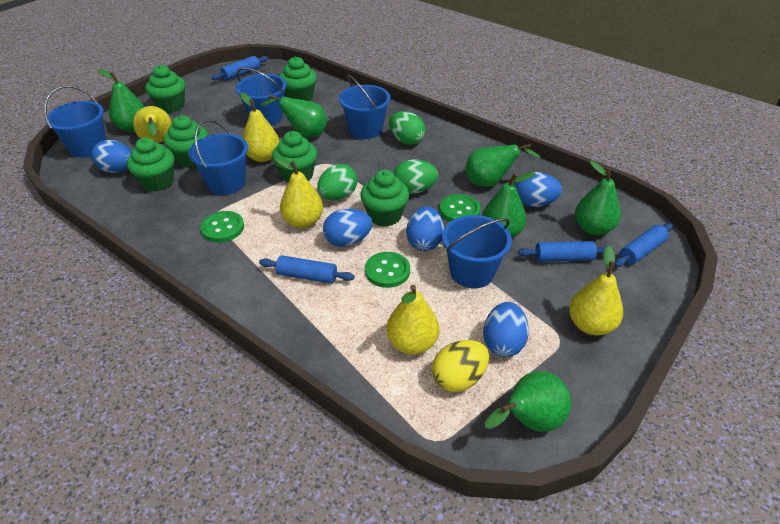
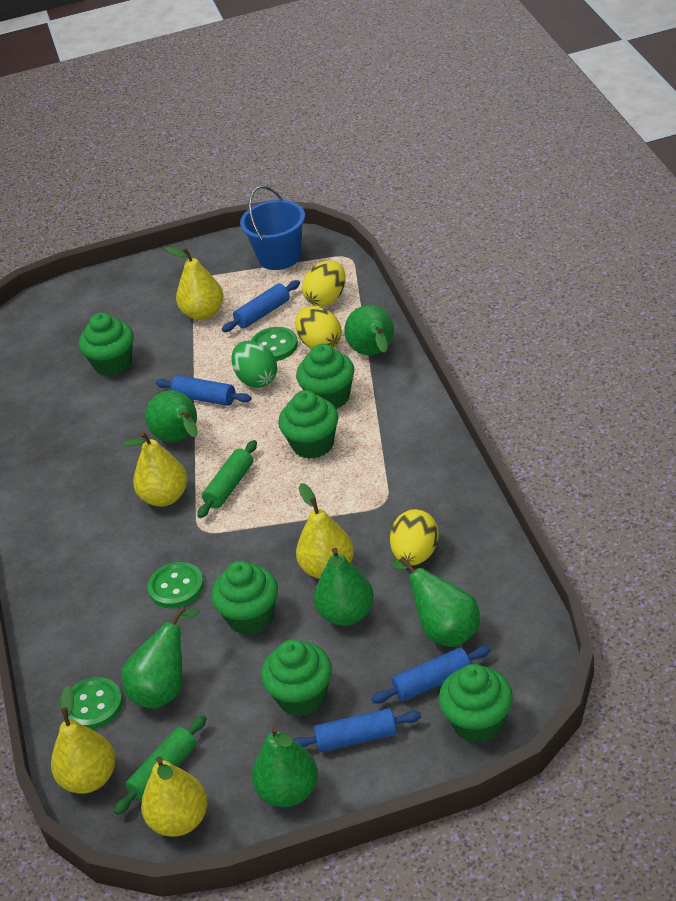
blue bucket: [44,86,106,158] [189,119,248,195] [235,67,287,126] [339,75,390,139] [442,215,512,288] = 5 -> [240,186,305,270] = 1
blue egg: [91,140,131,173] [323,209,372,247] [406,207,444,251] [483,302,529,357] [515,172,562,207] = 5 -> none = 0
green egg: [317,164,357,200] [389,111,425,145] [394,159,438,194] = 3 -> [231,341,277,388] = 1
green rolling pin: none = 0 -> [114,715,207,815] [197,440,257,518] = 2
yellow egg: [432,340,489,392] = 1 -> [295,306,342,349] [302,260,346,307] [390,509,439,565] = 3

